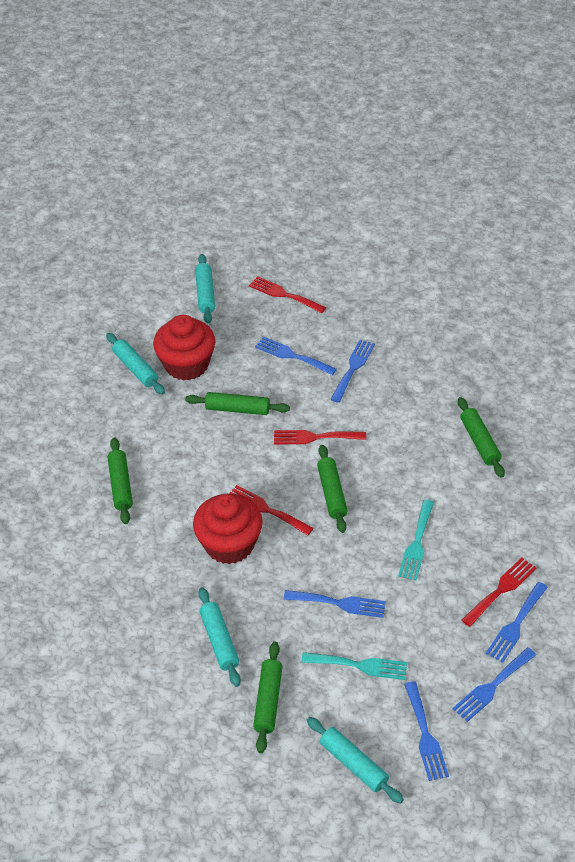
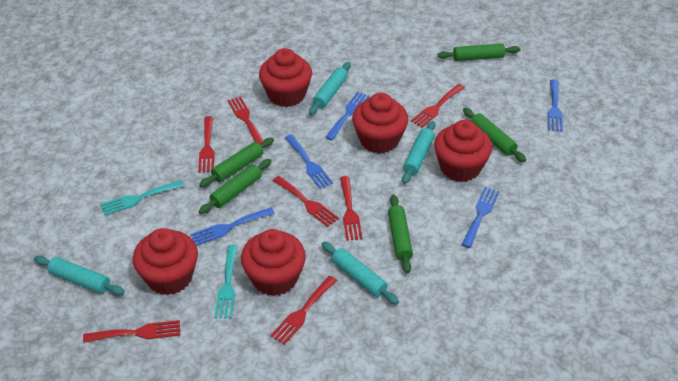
blue fork: [255,336,337,375] [283,590,386,618] [330,340,375,403] [404,681,449,781] [453,647,536,722] [486,582,548,663] = 6 -> [190,207,275,246] [285,135,333,189] [325,92,370,141] [461,187,500,248] [548,79,563,132] = 5
red cupcake: [153,315,215,381] [193,494,263,564] = 2 -> [133,228,198,295] [241,229,306,296] [259,48,312,107] [352,93,408,154] [434,120,492,182] = 5
red fork: [229,485,313,536] [249,276,326,313] [274,430,366,444] [461,557,537,627] = 4 -> [83,320,180,343] [198,116,215,173] [227,96,263,144] [270,276,337,345] [273,176,339,227] [340,176,363,241] [411,84,465,128] = 7

